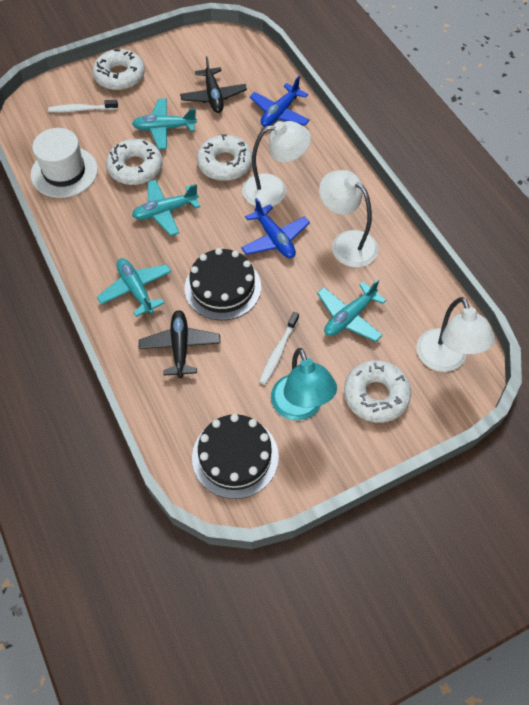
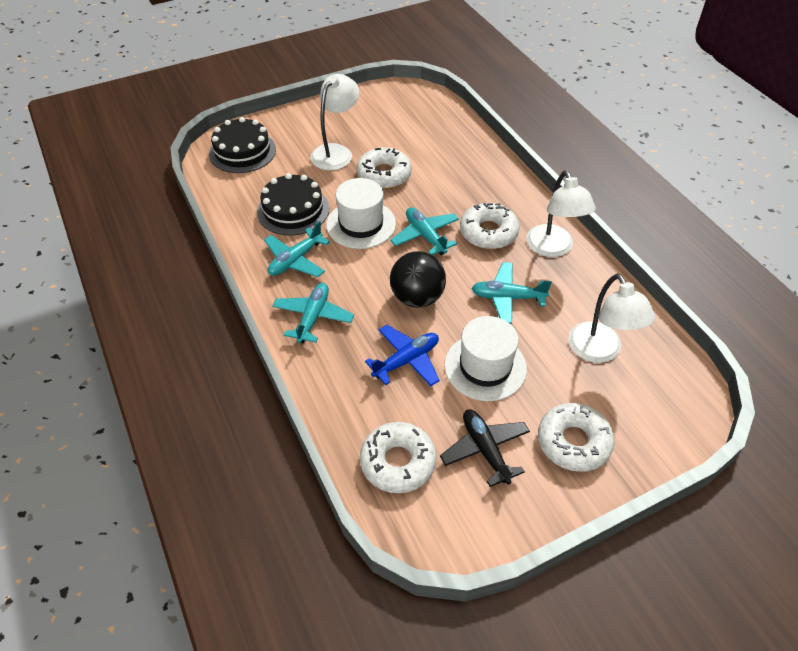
black ball: none = 0 -> [390,251,446,308] = 1
black plane: [139,310,221,378] [180,56,247,113] = 2 -> [440,409,530,487] = 1
blue plane: [241,198,310,258] [250,76,310,127] = 2 -> [365,325,440,386] = 1
turquoise lamp: [271,348,337,420] = 1 -> none = 0
white hat: [31,128,98,198] = 1 -> [326,178,396,249] [444,316,527,401] = 2
white toothbrush: [48,100,118,112] [259,312,299,385] = 2 -> none = 0

